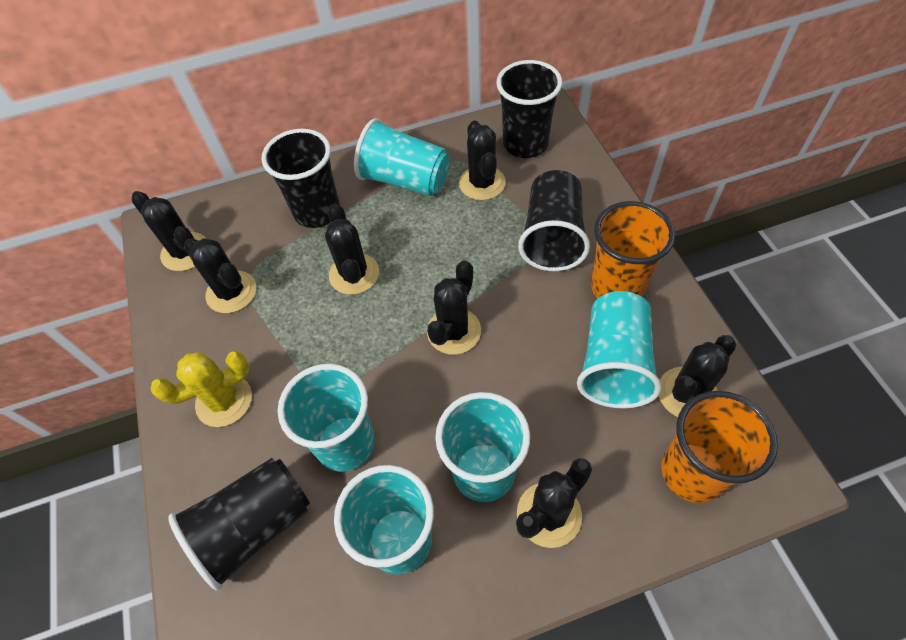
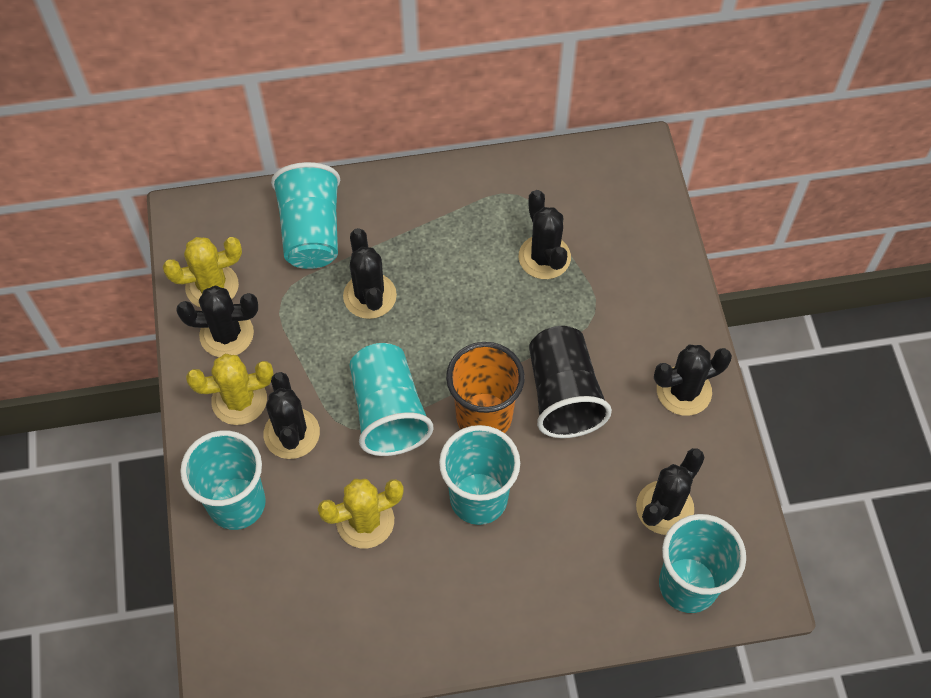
black cactus: [131,191,207,271] [184,238,257,313] [325,203,379,295] [427,260,481,355] [459,121,506,200] [516,458,592,548] [659,335,737,417] = 7 -> [176,285,258,357] [264,372,320,459] [343,228,397,319] [519,190,571,279] [636,448,705,535] [654,345,732,416] = 6
black cup: [168,458,310,591] [261,129,340,228] [496,60,562,158] [518,170,590,271] = 4 -> [529,326,612,438] = 1
orange cup: [591,201,675,298] [661,391,778,503] = 2 -> [446,342,525,433] = 1
yellow cactus: [151,351,252,427] = 1 -> [163,237,242,307] [186,354,274,425] [318,479,404,548] = 3

